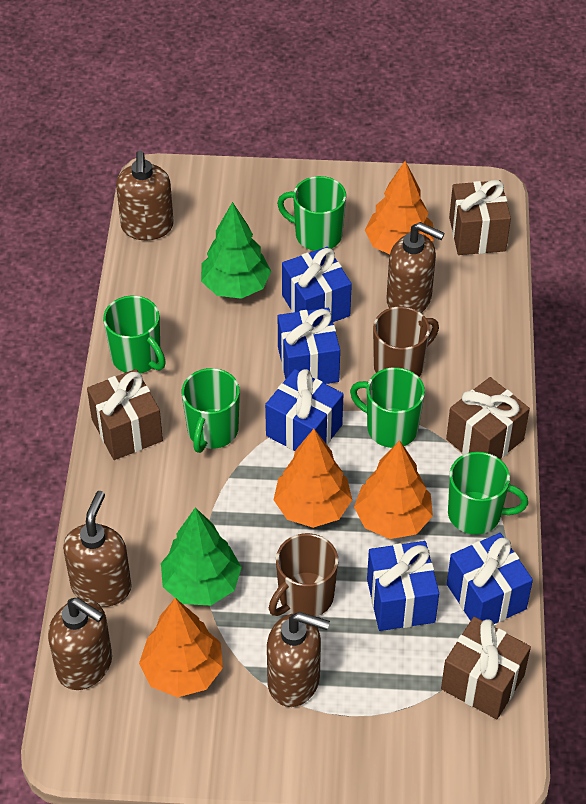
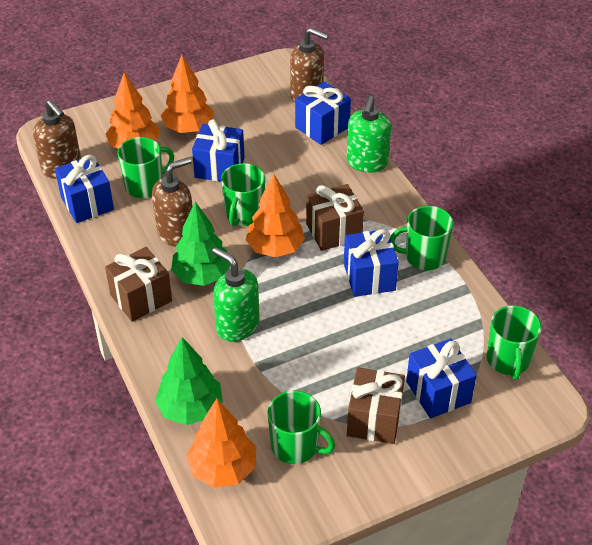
brown gift: [87,369,163,460] [441,617,531,719] [446,377,530,459] [449,180,511,255] = 4 -> [105,247,172,322] [306,184,364,251] [347,367,405,444] = 3
brown mug: [269,533,338,617] [373,306,439,377] = 2 -> none = 0
brown soap dispenser: [48,598,112,690] [63,491,132,607] [116,151,174,240] [267,612,330,707] [386,222,445,313] = 5 -> [33,100,81,179] [152,157,193,247] [290,28,329,103] = 3
green soap dispenser: none = 0 -> [212,247,260,342] [347,96,391,173] = 2

